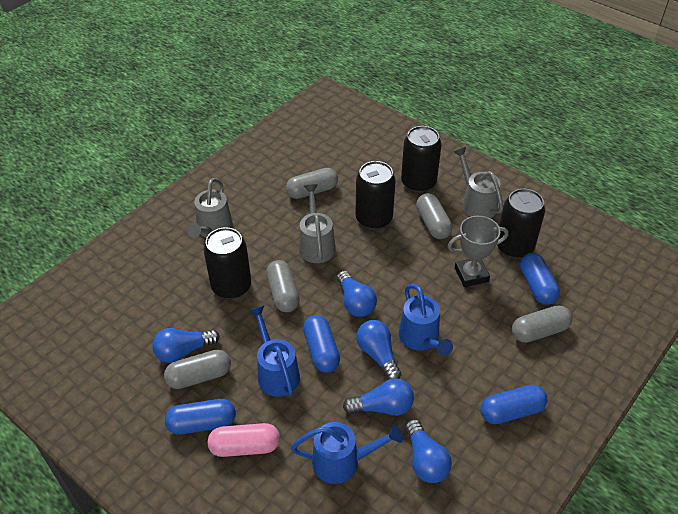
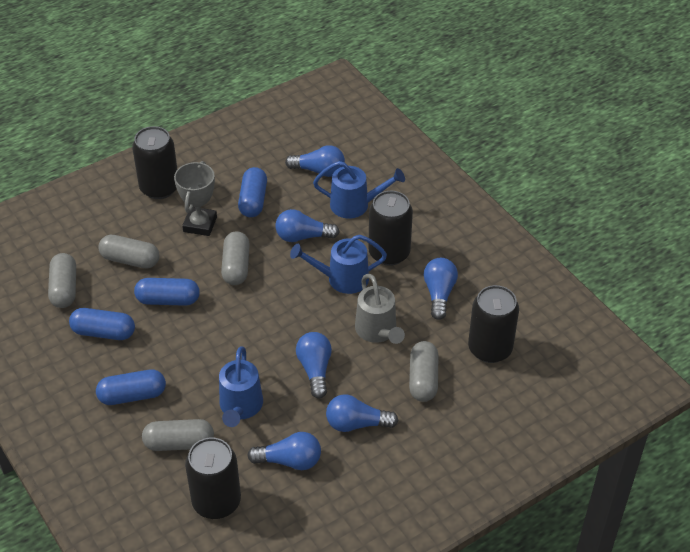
blue light bulb: [152,328,220,363] [337,271,377,317] [343,378,414,416] [356,320,401,380] [405,419,452,483] = 5 -> [247,432,321,470] [275,209,339,242] [285,145,345,177] [296,332,332,399] [326,394,399,432] [424,258,458,320] = 6
grey watering can: [187,178,233,238] [299,184,335,263] [454,147,503,218] = 3 -> [355,274,405,344] = 1
pink capsule: [208,423,280,457] = 1 -> none = 0

